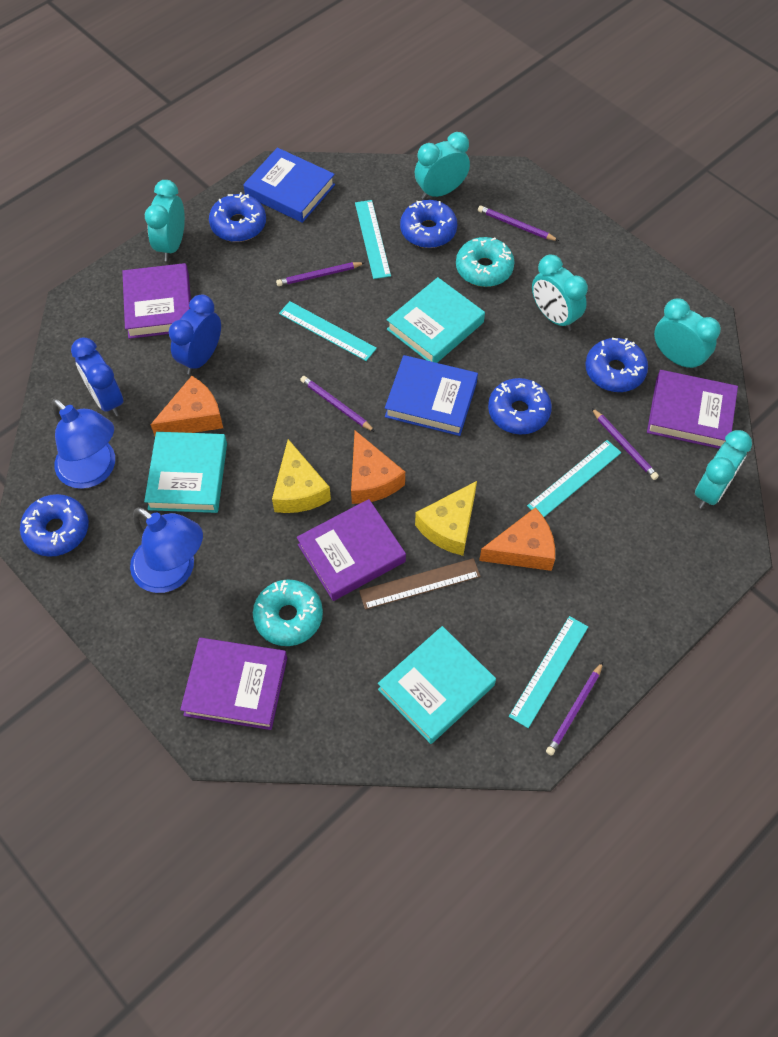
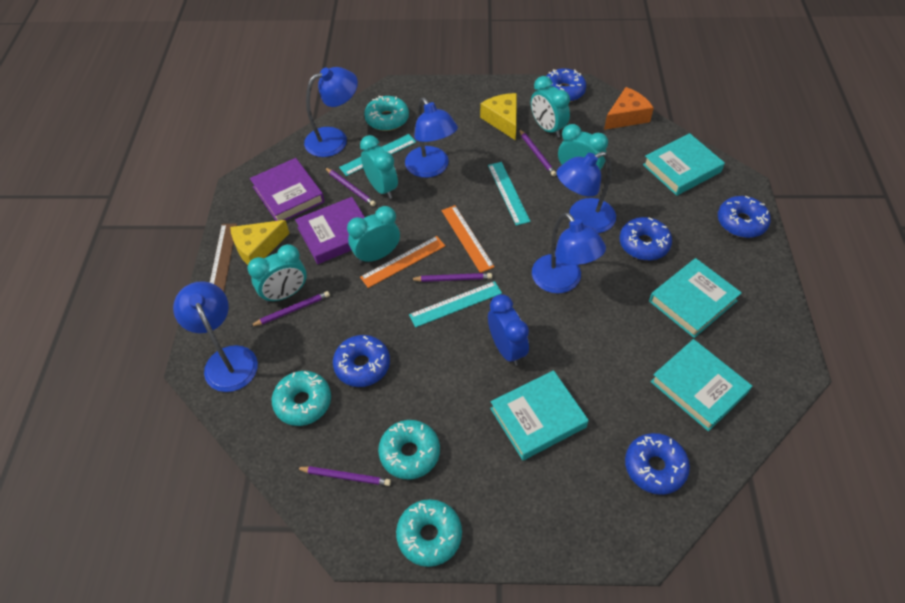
blue book: [243,148,335,223] [385,355,478,436] = 2 -> none = 0
blue clock: [71,338,123,417] [169,294,221,374] = 2 -> [488,294,529,366] = 1
blue lamp: [52,399,115,489] [130,507,203,593] = 2 -> [173,281,258,392] [304,67,358,157] [405,97,458,178] [532,212,606,293] [557,152,616,233] = 5
orange cheese: [150,376,223,436] [351,430,405,504] [479,507,555,571] = 3 -> [604,87,654,130] = 1
orange ruler: none = 0 -> [360,236,445,288] [442,205,495,273] = 2
purple book: [122,263,191,339] [180,638,287,730] [297,499,406,601] [647,370,738,449] = 4 -> [250,158,325,221] [295,197,365,264] = 2
turquoise book: [144,432,227,513] [378,626,496,744] [387,277,485,363] = 3 -> [490,370,589,460] [643,133,725,196] [649,258,742,338] [651,339,752,431] = 4
turquoise donut: [253,579,323,646] [456,237,515,287] = 2 -> [272,371,331,426] [364,96,409,131] [378,420,440,479] [396,499,462,567] = 4
turquoise ruler: [279,301,377,361] [355,200,391,279] [509,616,588,728] [527,440,622,517] = 4 -> [339,134,416,176] [409,281,502,328] [488,162,531,226] = 3

